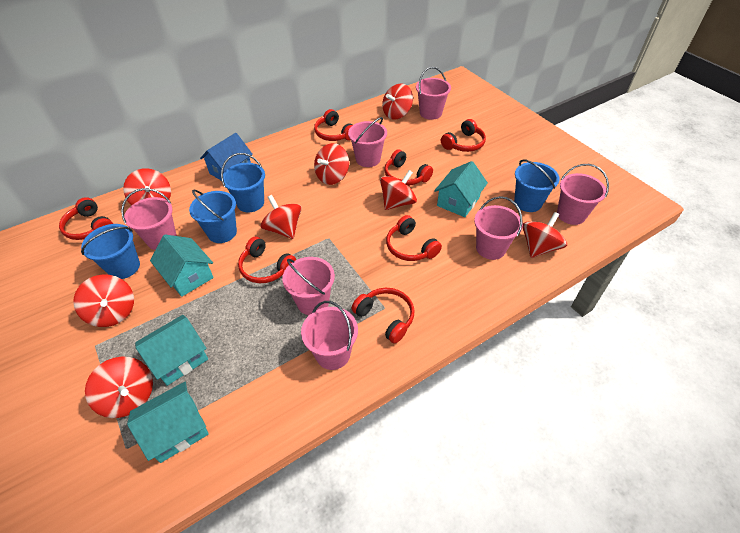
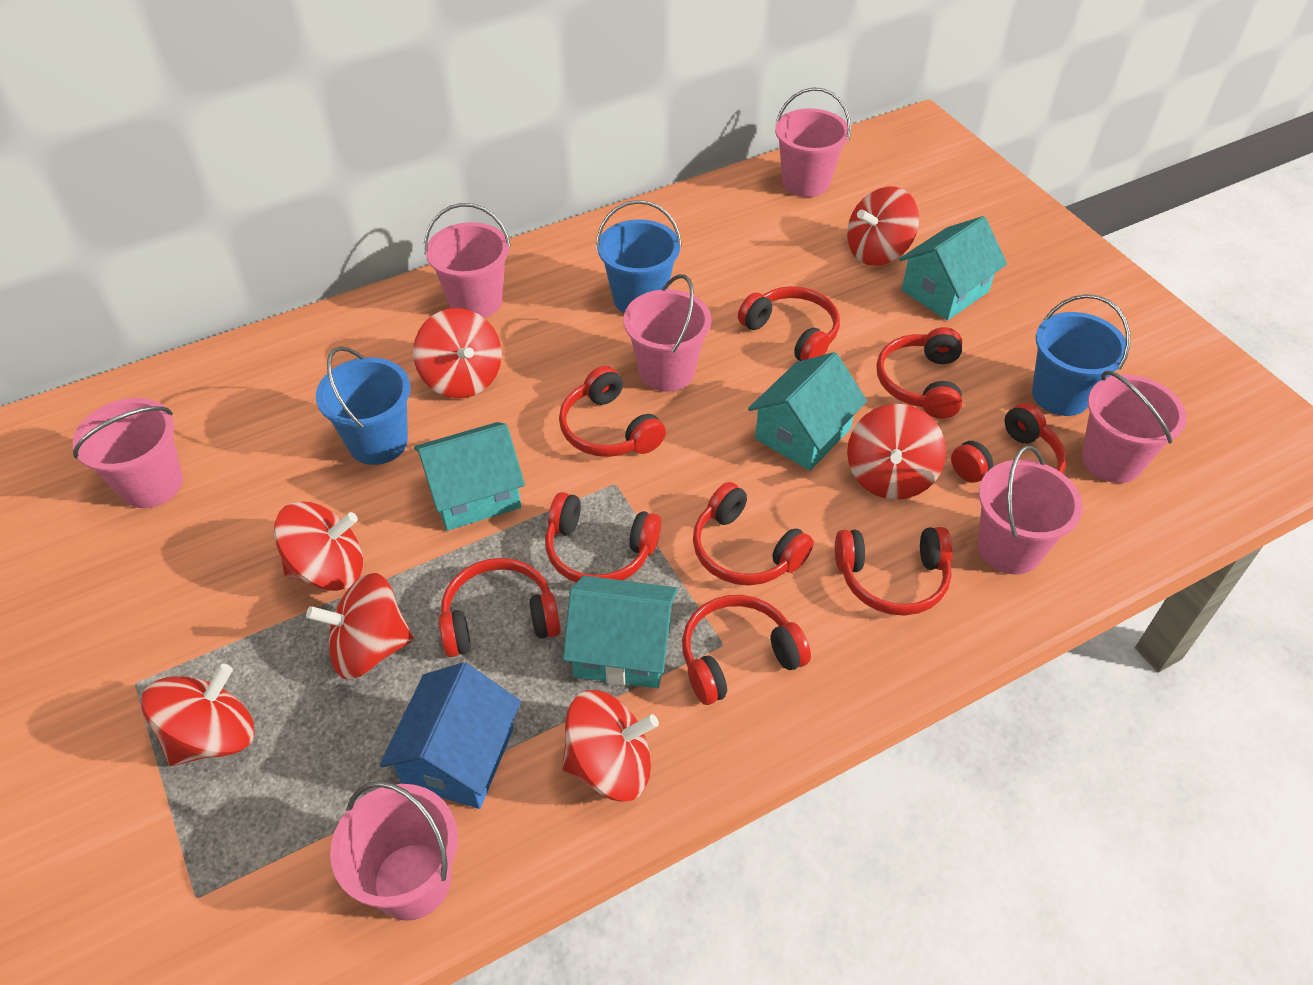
blue bucket: [81,224,140,279] [189,189,237,243] [221,153,265,212] [514,159,560,212] = 4 -> [316,346,411,465] [596,200,682,313] [1032,294,1130,416] = 3
red headphones: [59,197,113,240] [238,237,296,283] [314,109,353,141] [352,288,414,344] [384,149,433,186] [386,215,442,261] [441,119,486,152] = 7 -> [439,558,561,657] [545,492,661,583] [559,366,666,457] [682,595,811,705] [693,482,814,586] [738,286,840,361] [835,527,952,616] [876,327,962,419] [951,403,1066,483] = 9
red spinning top: [73,274,134,327] [85,357,153,418] [123,168,171,205] [260,195,302,239] [314,143,349,185] [380,170,417,210] [382,83,413,120] [522,212,567,258] = 8 -> [141,664,255,766] [274,501,363,591] [306,573,414,680] [413,308,502,398] [562,690,659,801] [847,187,919,266] [847,404,946,500] = 7

